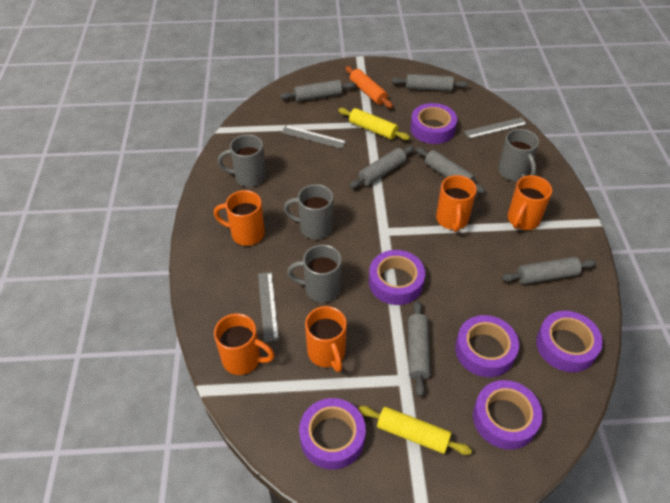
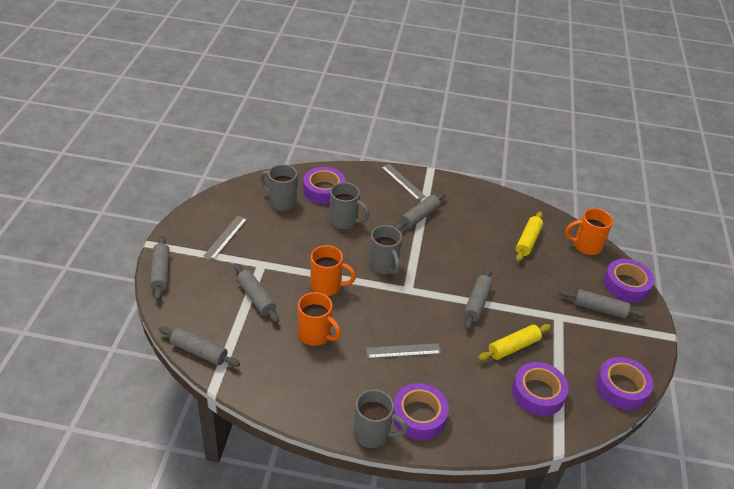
orange mug: [214,190,265,246] [214,313,275,375] [305,306,347,372] [436,175,477,232] [508,175,552,230] = 5 -> [298,292,341,346] [310,245,356,296] [565,208,613,255] = 3
orange rolling pin: [345,66,393,108] = 1 -> none = 0
purple tape: [299,398,366,470] [369,250,425,305] [410,103,457,144] [455,315,519,377] [473,380,542,450] [536,311,603,372] = 6 -> [303,167,346,204] [393,383,449,440] [512,362,569,416] [596,357,653,410] [603,259,654,303] = 5

